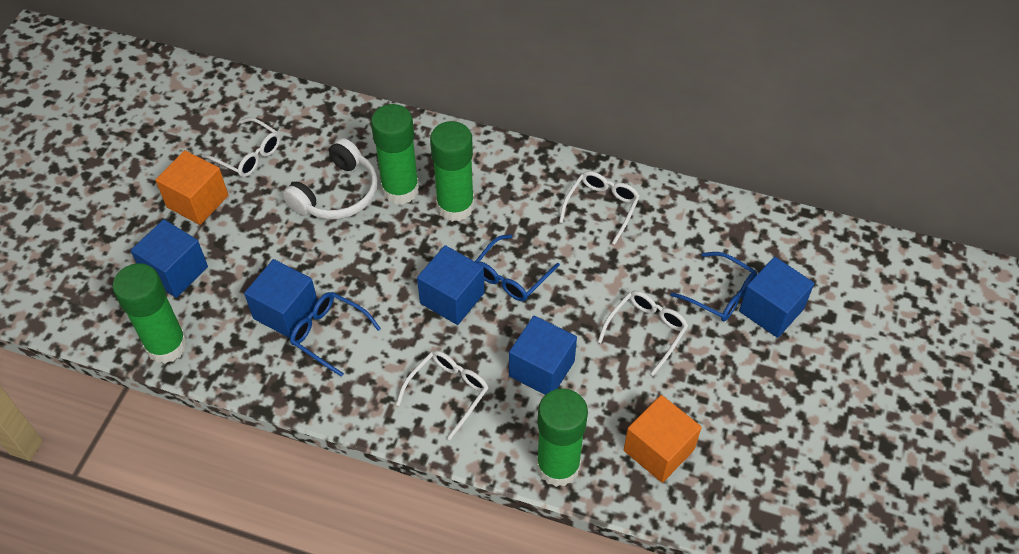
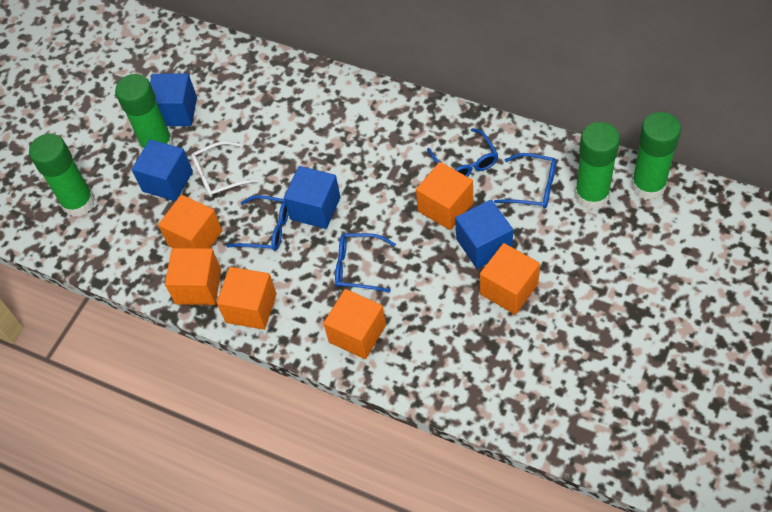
blue cube: [131,219,208,298] [244,259,318,338] [417,245,485,325] [509,316,577,395] [739,257,815,338] = 5 -> [132,139,193,201] [150,73,197,126] [284,166,341,229] [455,199,513,269] = 4
blue glasses: [290,292,381,377] [475,234,560,301] [671,252,757,321] = 3 -> [227,195,289,251] [335,233,396,293] [427,128,498,177] [494,153,556,208] = 4
orange cube: [155,150,228,225] [624,395,702,483] = 2 -> [158,195,222,249] [165,248,221,305] [217,267,277,330] [323,289,386,359] [416,162,474,230] [480,243,540,315] = 6
white glasses: [202,117,280,177] [396,351,488,440] [559,171,640,244] [598,291,688,376] = 4 -> [191,141,258,198] = 1
white headphones: [283,138,378,220] = 1 -> none = 0

